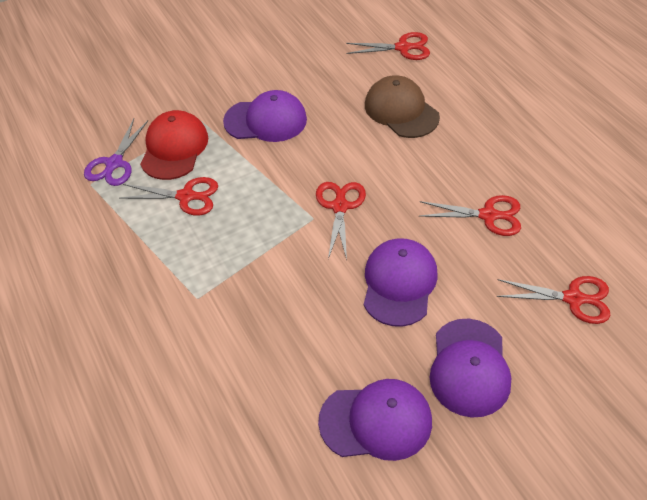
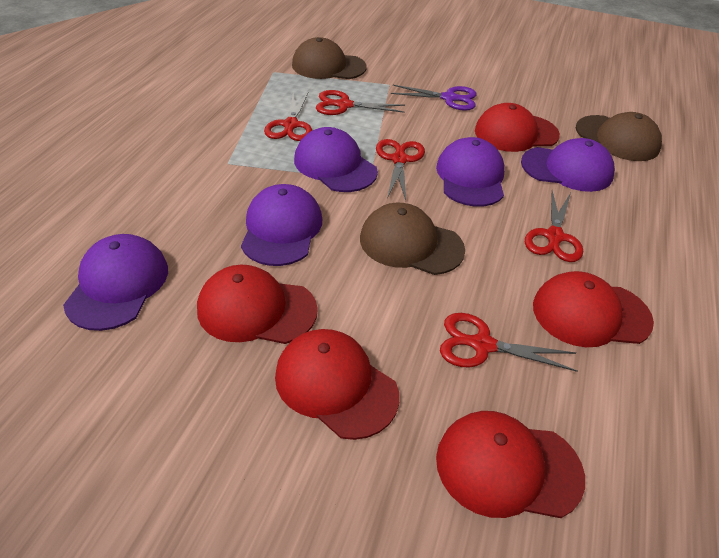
brown cap: [365,75,440,138] = 1 -> [292,37,366,79] [360,203,465,275] [576,112,662,161] = 3
purple cap: [223,90,307,142] [318,379,432,461] [364,238,438,327] [429,319,511,417] = 4 -> [63,234,168,331] [241,184,322,266] [294,127,378,192] [436,137,505,207] [521,138,615,192] = 5
red cap: [140,110,208,180] = 1 -> [197,265,318,344] [275,329,399,440] [436,411,585,518] [475,103,560,152] [533,271,654,347] = 5

